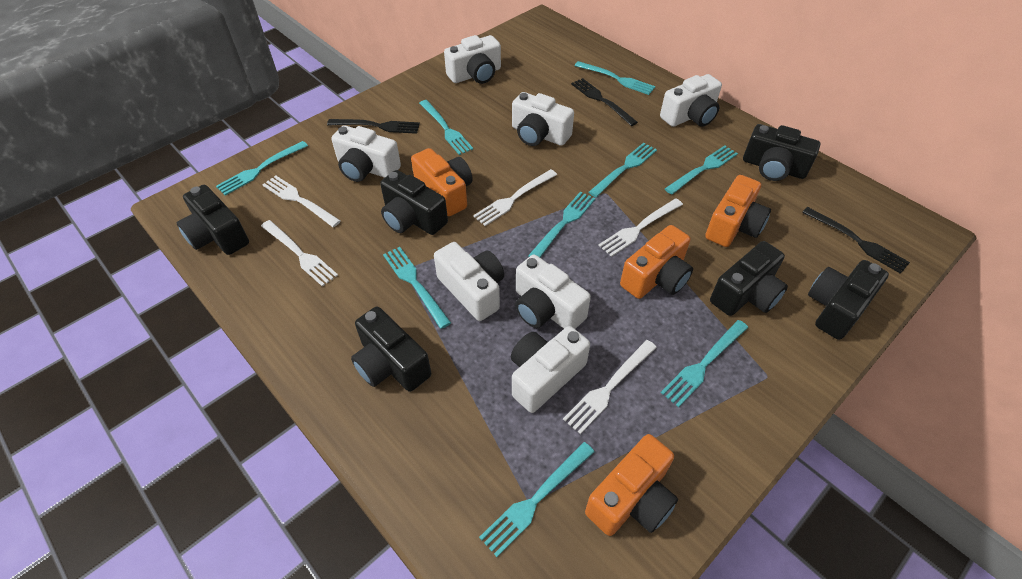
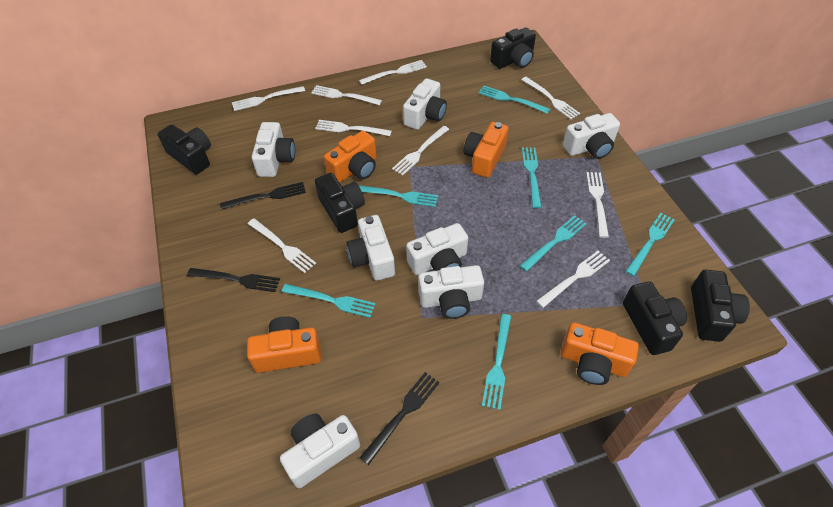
black camera: [177,185,249,255] [351,307,431,392] [380,170,448,235] [710,241,788,316] [743,124,820,181] [808,260,889,340] = 6 -> [157,124,211,174] [315,173,365,233] [490,28,536,69] [623,281,687,355] [691,270,750,342] = 5
turquoise fork: [216,141,308,196] [383,247,451,329] [419,100,473,155] [479,442,594,557] [528,192,595,257] [575,61,655,95] [589,143,657,197] [661,320,748,407] [665,145,738,195] = 9 -> [282,284,376,318] [359,185,438,207] [478,86,550,114] [482,314,511,410] [520,215,586,272] [522,147,541,208] [625,213,675,276] = 7
white fork: [261,220,338,287] [262,176,341,227] [473,169,557,226] [563,340,657,434] [598,198,683,257] = 5 -> [232,86,305,111] [248,218,316,273] [311,85,382,105] [315,120,392,136] [359,60,427,85] [392,126,449,175] [521,77,580,119] [536,251,610,308] [586,172,609,238] = 9

